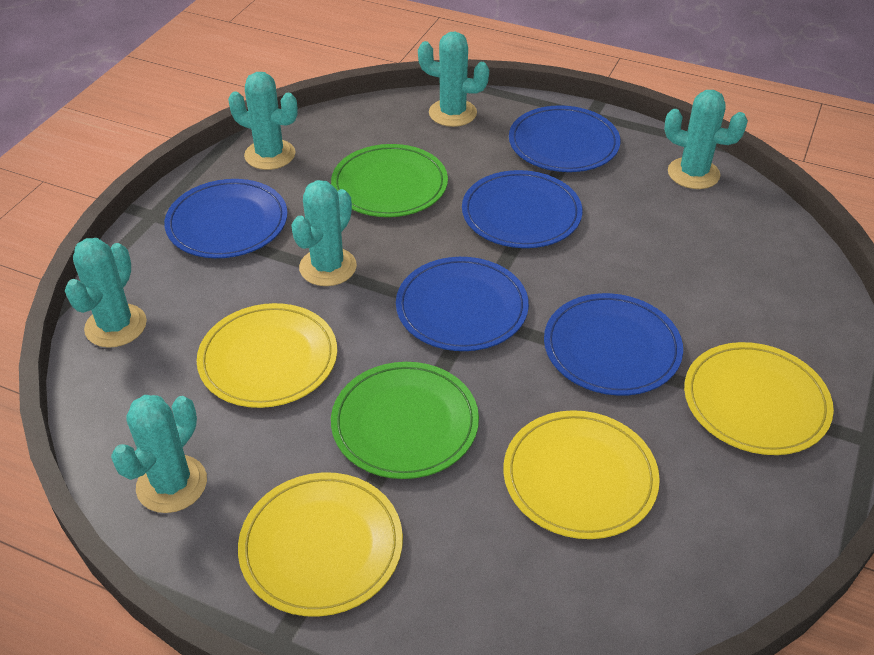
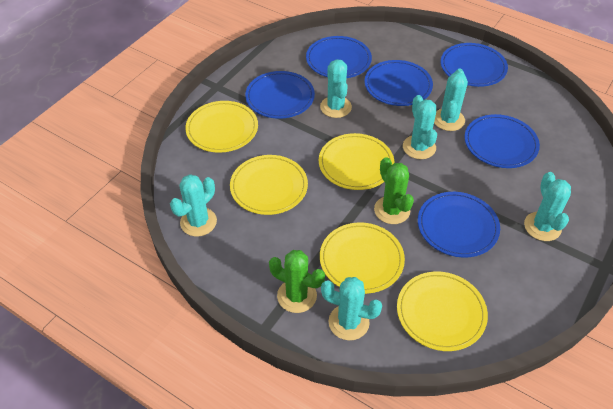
blue plate: [164,179,288,258] [396,257,529,351] [462,170,582,248] [509,105,620,172] [544,293,683,396] = 5 -> [245,71,315,119] [306,36,372,78] [364,60,433,106] [418,192,500,258] [441,43,508,87] [464,114,540,168] = 6
green cactus: none = 0 -> [269,250,325,313] [374,157,414,224] = 2
green plate: [331,144,448,217] [331,362,479,479] = 2 -> none = 0
yellow plate: [197,303,337,408] [238,473,403,617] [503,410,660,539] [684,342,834,455] = 4 -> [185,101,258,153] [230,155,308,215] [319,133,394,190] [320,222,405,294] [397,272,488,351] = 5

